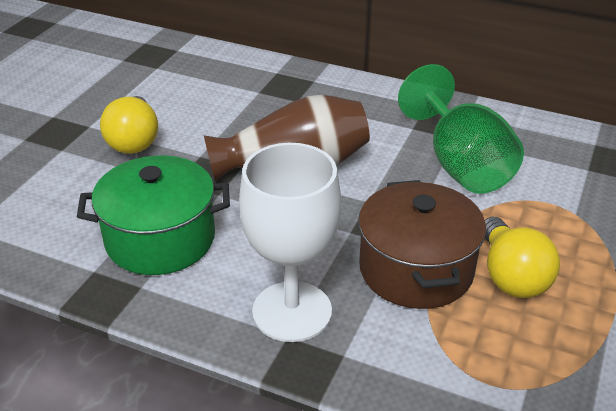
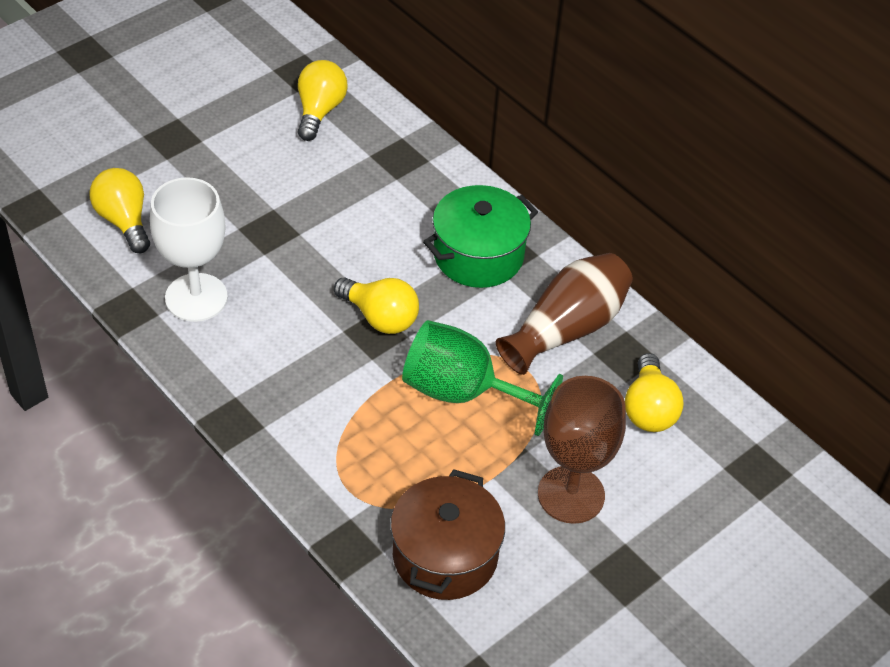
brown goblet: none = 0 -> [538,376,626,524] = 1
yellow light bulb: [100,96,158,154] [485,217,560,298] = 2 -> [89,168,150,253] [298,60,348,141] [334,278,419,334] [625,353,683,432] = 4

